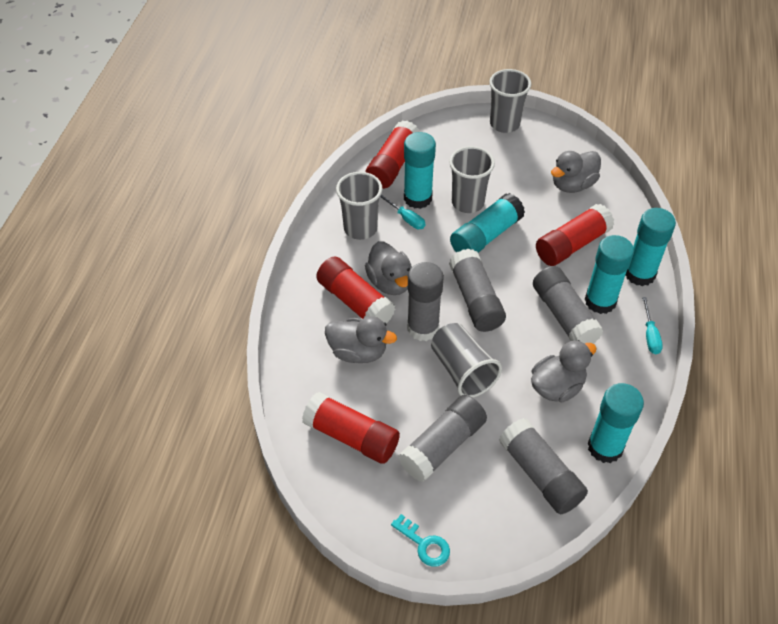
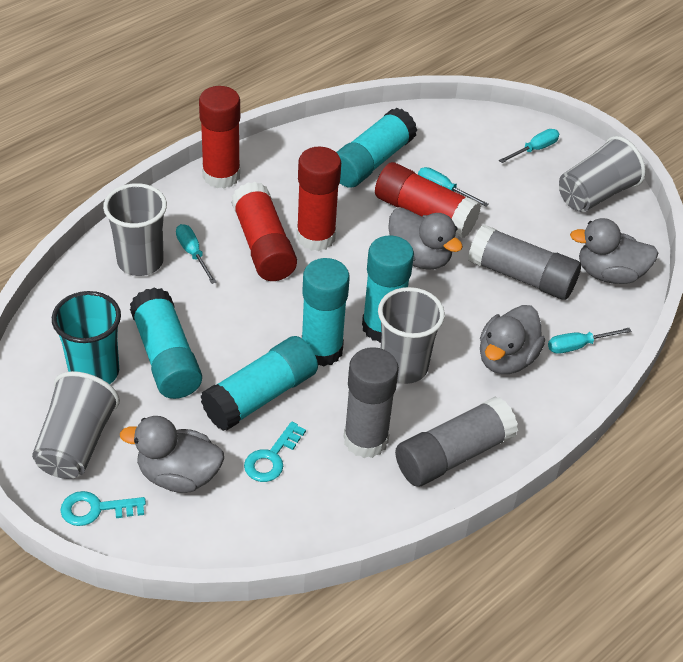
grey glue stick: [398,395,487,482] [407,262,444,341] [449,248,506,332] [499,418,588,515] [533,266,604,344] = 5 -> [343,347,399,458] [395,396,518,487] [468,224,581,300] = 3
turquoise cup: none = 0 -> [52,291,121,384] = 1
turquoise key: [391,514,450,567] = 1 -> [60,491,146,526] [244,421,306,482] = 2
turquoise screwdriver: [380,194,425,229] [642,297,663,354] = 2 -> [176,224,216,284] [418,167,489,207] [499,129,559,163] [548,328,631,354] = 4

